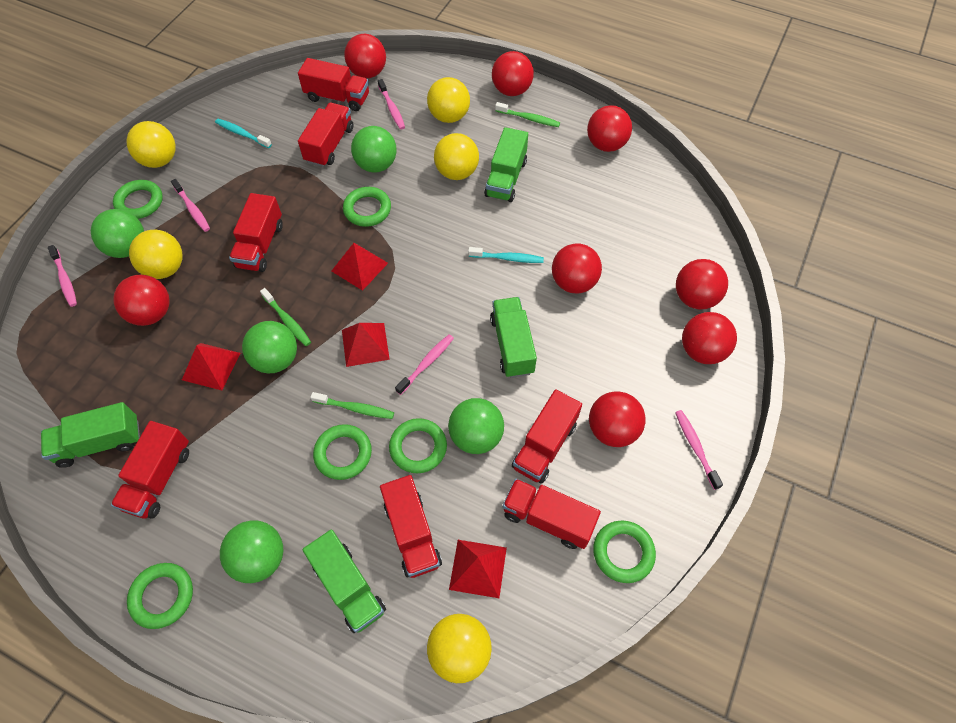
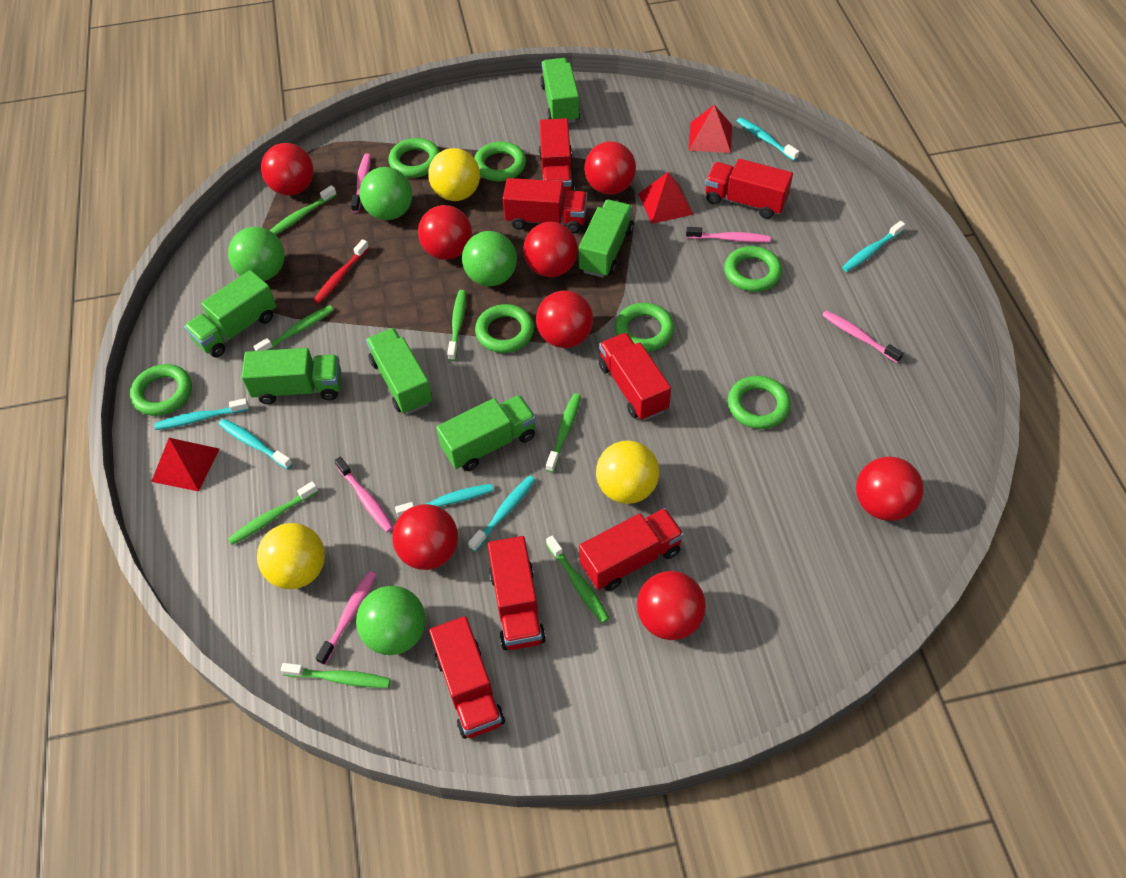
green ball: [91,209,144,258] [220,520,283,583] [242,321,297,373] [351,126,397,173] [448,398,504,454] = 5 -> [228,227,285,281] [356,586,426,655] [360,167,412,220] [462,231,517,286] = 4
green ring: [113,180,163,219] [127,563,193,629] [313,424,372,480] [343,187,391,227] [389,418,447,473] [593,521,656,583] = 6 -> [130,364,192,416] [388,138,440,178] [474,141,526,182] [475,304,534,353] [615,303,674,352] [724,246,782,292] [728,376,791,429] = 7
green toothbrush: [260,288,311,346] [310,392,394,419] [495,102,560,127] = 3 -> [228,481,319,545] [253,305,334,351] [270,185,337,235] [281,663,390,688] [447,290,466,361] [546,393,581,472] [546,535,609,623] = 7
green truck: [41,402,140,468] [302,530,386,633] [484,127,528,202] [490,297,537,378] = 4 -> [184,270,276,358] [241,348,341,404] [366,328,433,414] [436,395,536,471] [540,58,580,123] [579,200,634,278] = 6
red pyramid: [182,343,240,390] [332,243,388,291] [342,323,390,367] [449,540,507,598] = 4 -> [151,438,219,491] [639,172,694,224] [689,105,732,153] = 3
red toothbrush: none = 0 -> [313,239,369,304] = 1
turquoise toothbrush: [215,119,272,148] [468,247,544,263] = 2 -> [154,398,249,430] [219,419,293,469] [395,484,494,518] [468,475,535,552] [737,117,799,161] [842,221,905,272] = 6
yellow ball: [127,121,176,168] [129,230,183,279] [427,77,470,123] [427,614,492,683] [434,133,479,180] = 5 -> [257,523,325,589] [428,148,480,201] [596,440,659,504] = 3

